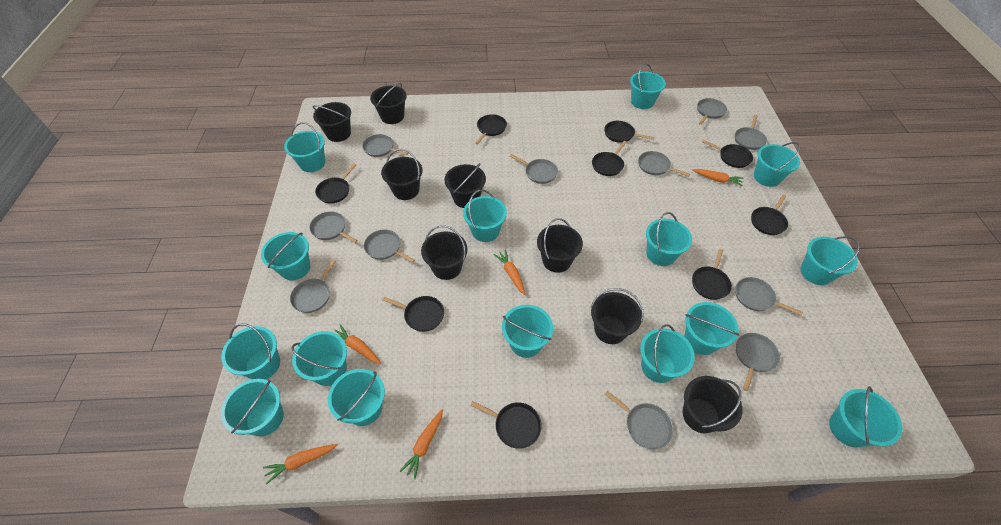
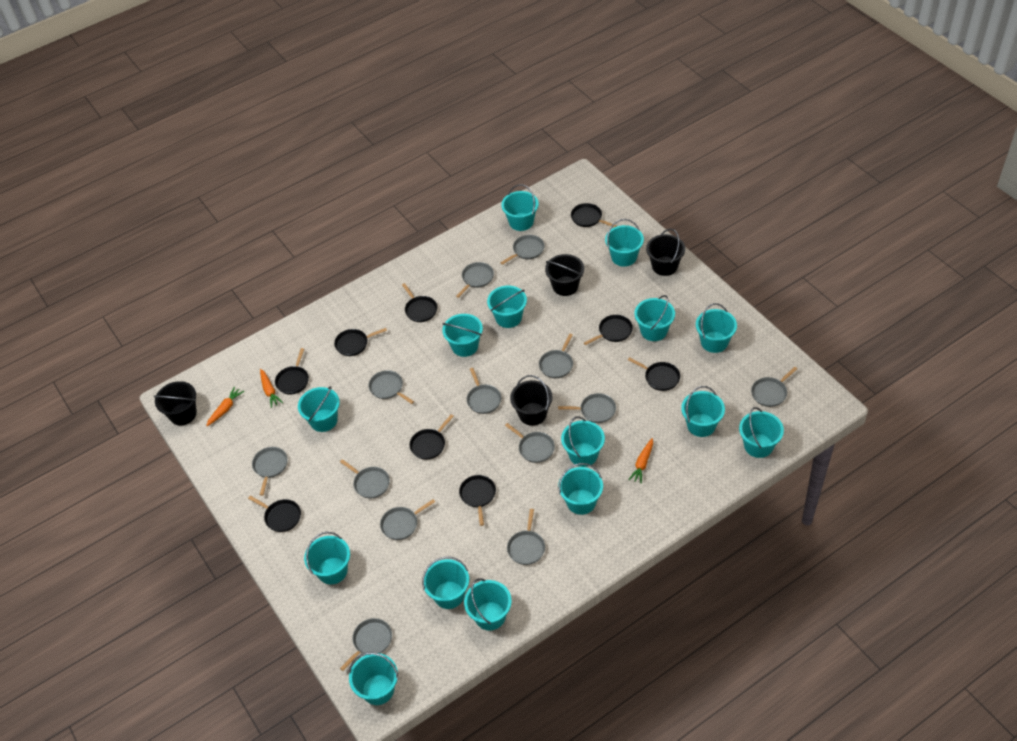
black bucket: [313,102,351,142] [370,83,407,124] [381,149,423,200] [421,226,468,280] [444,163,486,208] [537,218,583,273] [591,288,644,344] [683,376,742,433] = 8 -> [153,381,197,425] [510,375,553,426] [545,254,584,296] [646,229,685,276] = 4
grey pan: [290,260,336,313] [309,211,358,243] [362,134,408,157] [364,230,415,263] [510,154,558,184] [605,391,673,450] [638,151,690,176] [697,98,727,125] [735,115,767,150] [735,277,803,315] [736,333,780,391] = 11 -> [252,447,288,496] [340,459,390,499] [340,618,392,671] [369,370,414,404] [380,499,435,540] [456,262,494,298] [467,368,501,414] [500,235,545,265] [505,423,555,463] [507,509,545,565] [539,334,573,378] [558,393,616,423] [751,367,797,407] = 13
orange carrot: [263,444,338,484] [335,324,381,363] [400,410,443,479] [493,249,525,295] [692,169,744,186] = 5 -> [206,387,244,426] [260,369,283,408] [628,438,653,484] = 3

